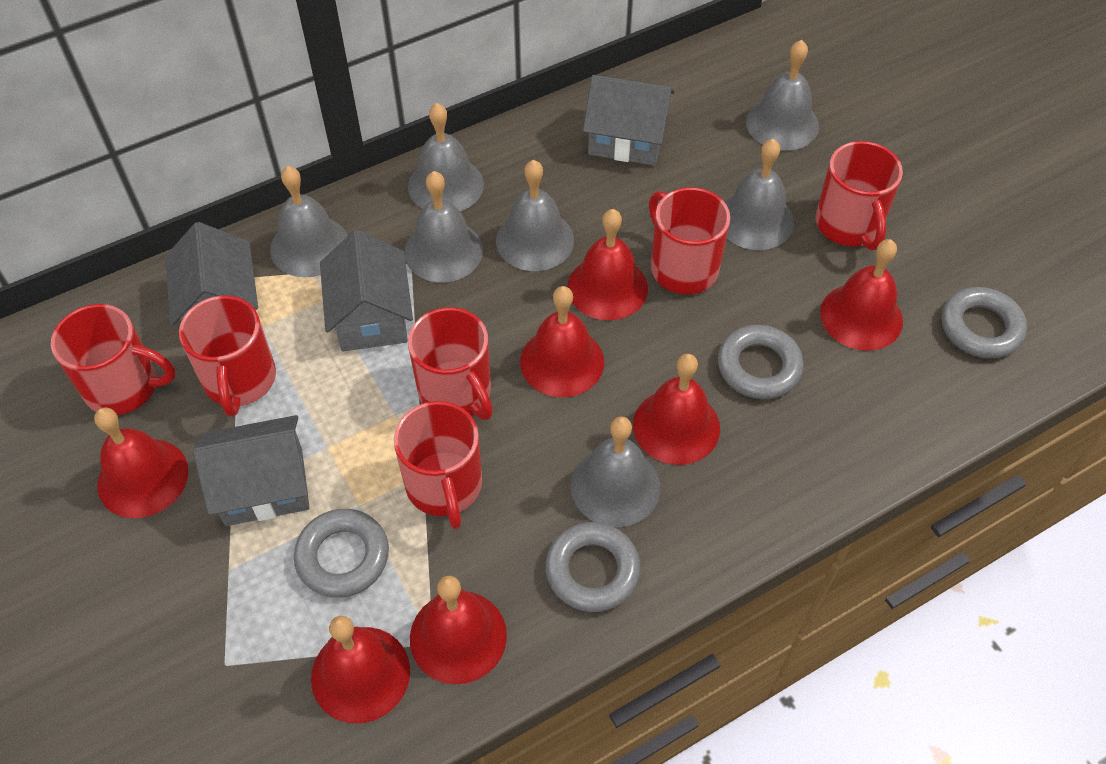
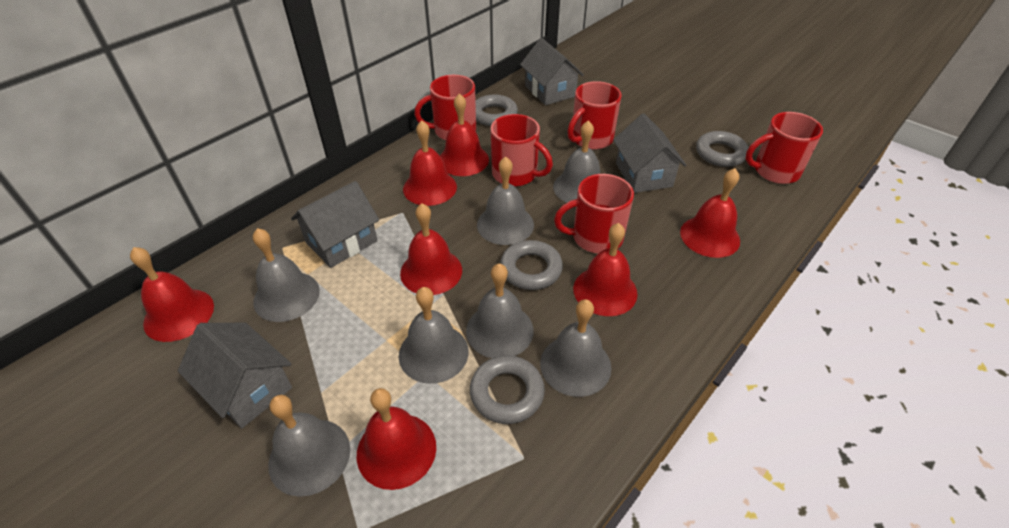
red mug: [51,304,176,415] [179,296,276,417] [394,401,482,529] [408,307,493,420] [649,187,730,294] [816,141,903,250] = 6 -> [414,75,476,140] [490,114,553,186] [554,174,634,253] [568,81,622,150] [745,112,823,184] = 5

